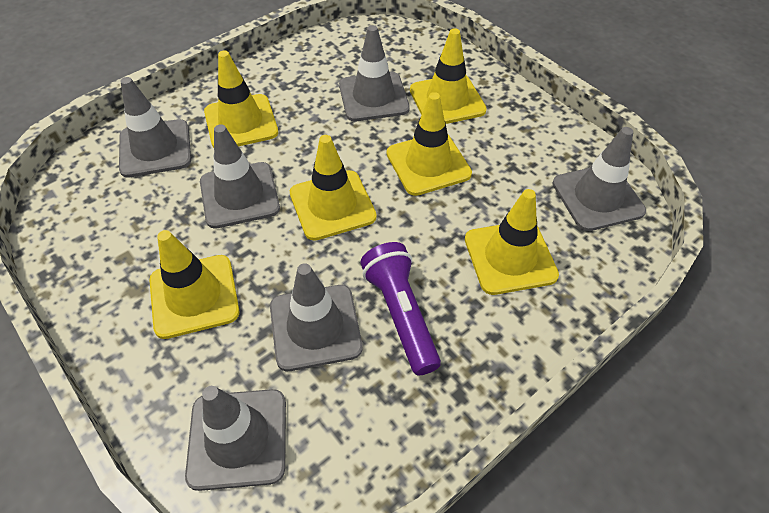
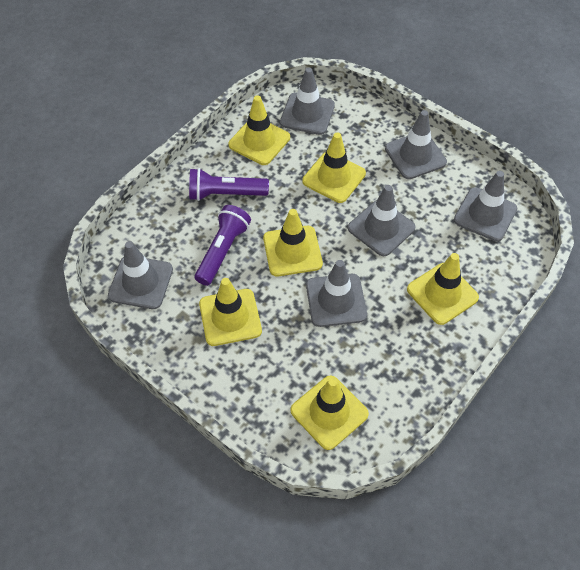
purple flashlight: [360,242,441,376] = 1 -> [189,168,269,201] [195,205,251,286] = 2

